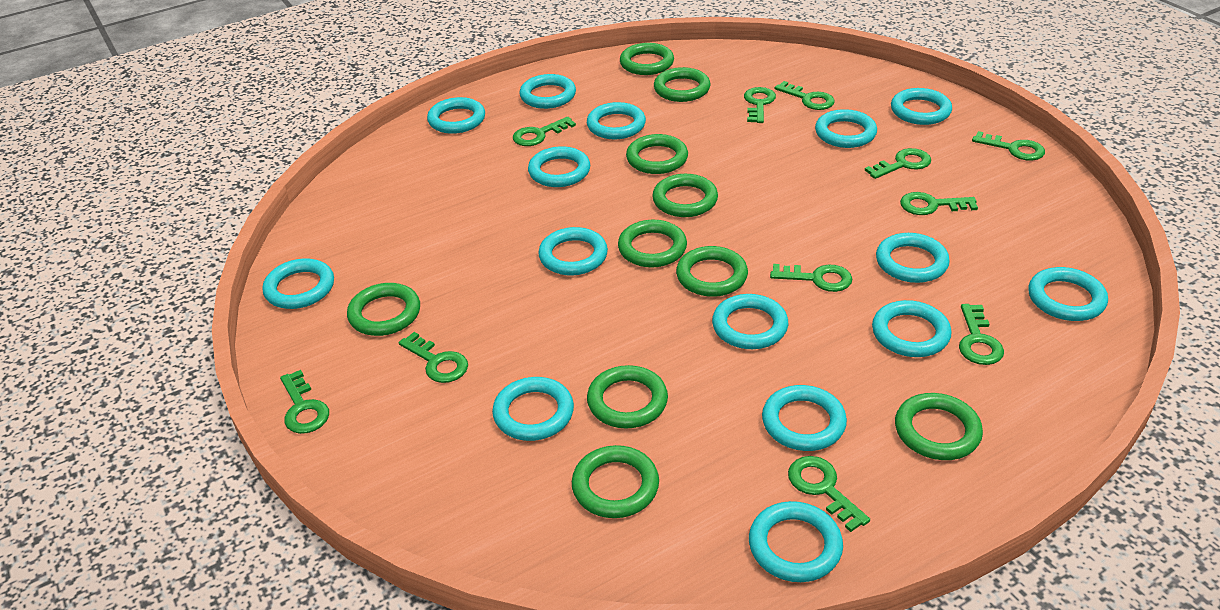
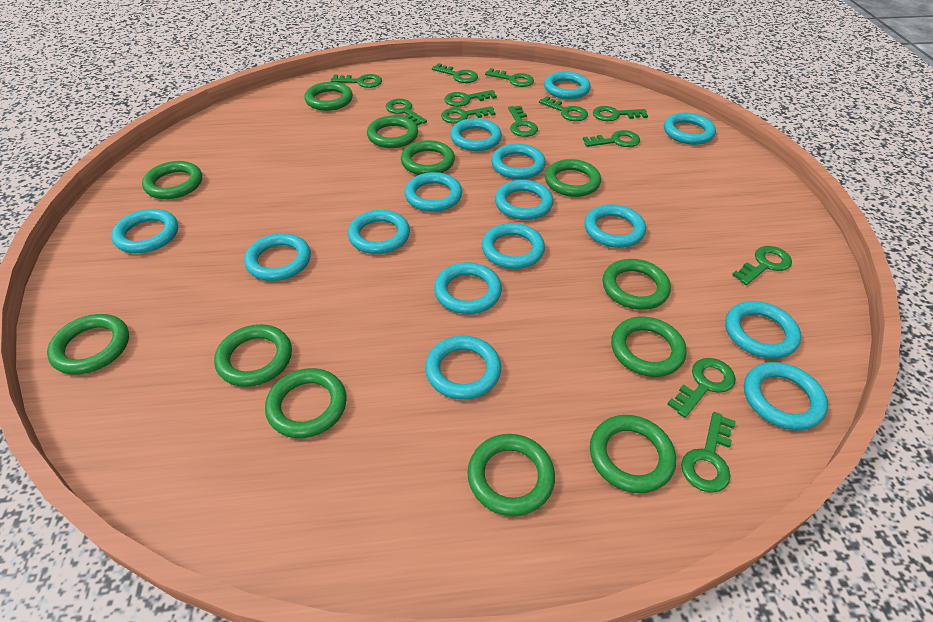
green key: [280,370,329,434] [399,332,468,383] [513,117,576,146] [744,87,776,123] [770,264,852,292] [774,81,835,110] [788,456,870,532] [865,148,931,179] [900,192,978,215] [959,304,1004,365] [972,131,1045,161] = 11 -> [331,74,382,88] [386,99,427,126] [432,63,478,83] [441,106,496,124] [444,90,497,107] [485,68,534,87] [508,106,538,137] [539,96,588,121] [583,130,640,147] [593,106,648,121] [667,358,736,418] [681,412,736,493] [732,246,792,285] = 13
green ring: [347,283,420,336] [572,445,659,518] [587,365,668,428] [618,220,687,268] [620,43,674,75] [626,134,688,174] [652,174,718,217] [654,67,710,102] [676,246,748,297] [895,393,983,460] = 10 -> [47,314,129,375] [142,161,202,199] [214,324,292,387] [265,368,347,438] [304,82,353,111] [367,115,418,148] [401,140,455,175] [467,434,555,516] [545,159,601,197] [590,415,676,493] [602,259,671,310] [611,317,686,377] = 12

